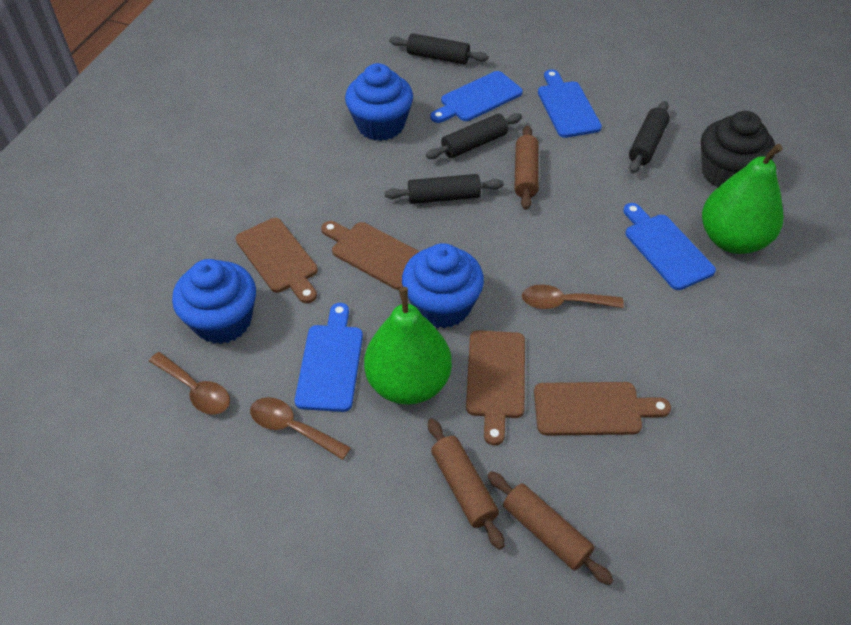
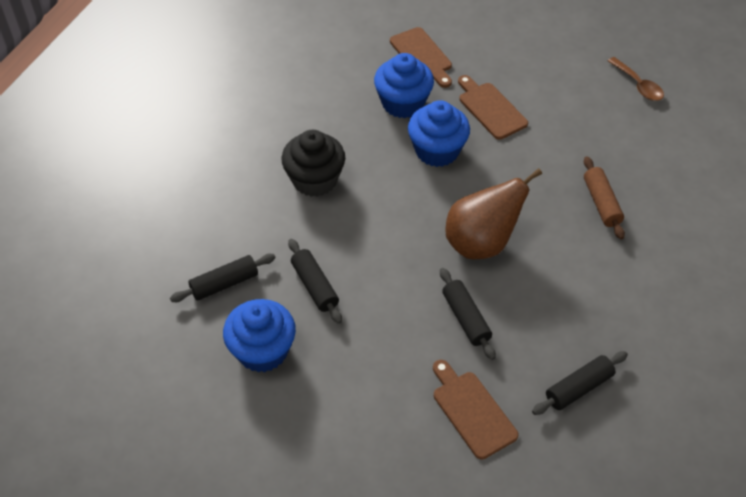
blue cutting board: [295,303,363,412] [430,71,523,123] [538,69,602,138] [623,203,716,290] = 4 -> none = 0
brown cutting board: [236,218,318,303] [321,221,420,290] [466,330,525,446] [534,382,671,435] = 4 -> [390,27,452,88] [433,360,518,459] [458,75,528,140] = 3
brown pear: none = 0 -> [445,168,542,259] = 1
brown rolling pin: [428,418,504,550] [487,471,613,585] [514,126,539,210] = 3 -> [584,156,625,239] = 1
brown spoon: [149,352,230,415] [250,397,351,460] [522,284,624,309] = 3 -> [608,57,664,101] = 1
green pear: [364,287,452,405] [702,144,783,254] = 2 -> none = 0

